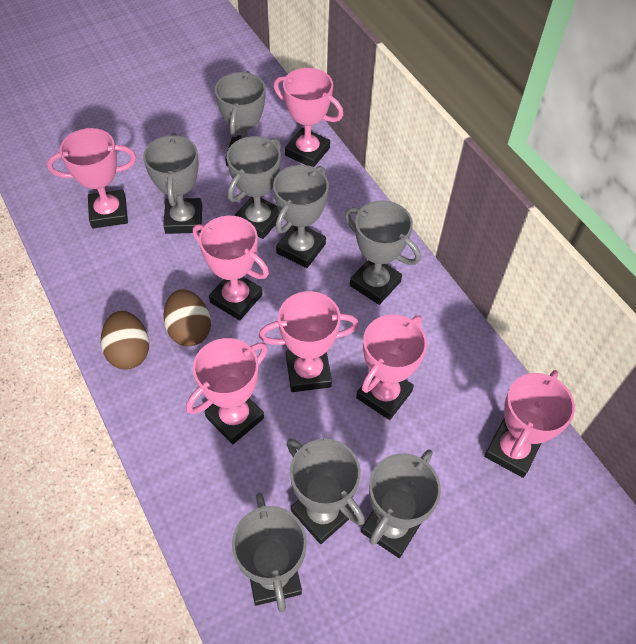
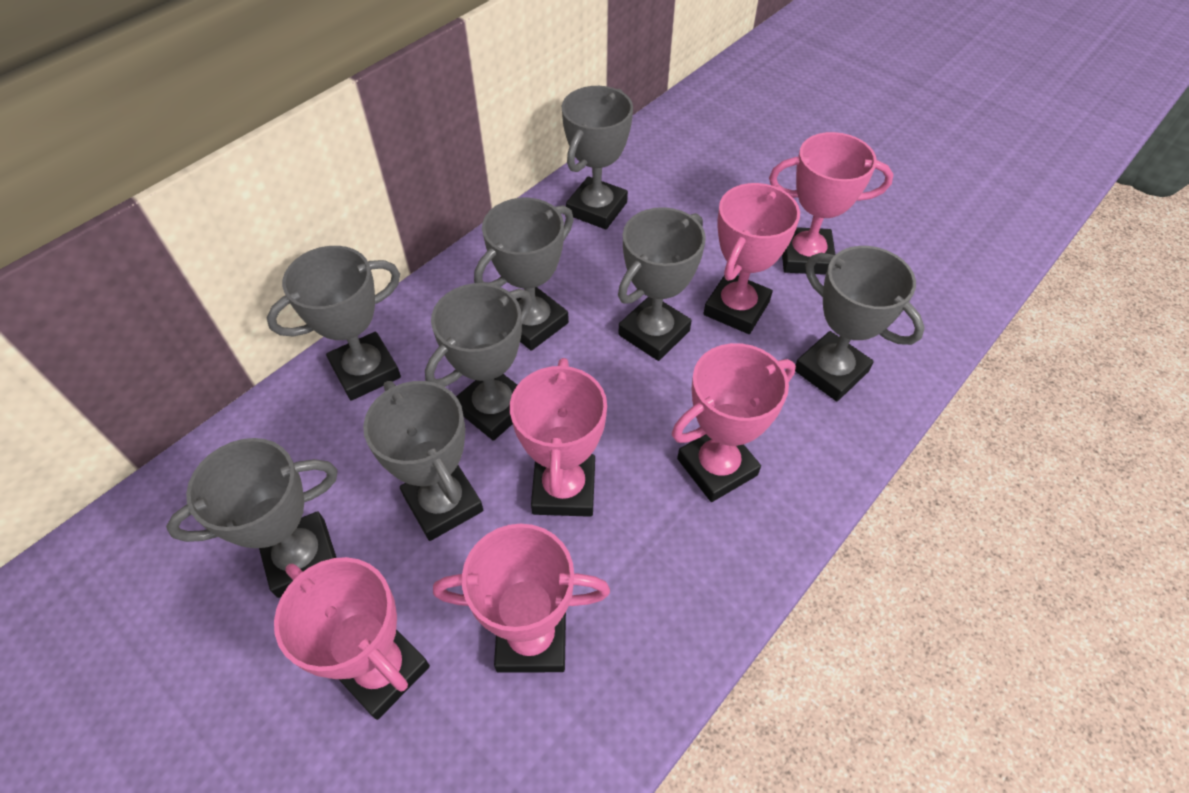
brown egg: [101,311,149,369] [163,289,211,347] = 2 -> none = 0
pink trophy: [47,128,136,228] [186,338,268,444] [193,216,269,320] [259,291,359,392] [273,68,343,167] [356,314,427,420] [484,370,575,478] = 7 -> [274,557,430,720] [433,524,610,673] [510,358,607,517] [672,343,796,502] [704,183,800,334] [769,132,893,275] = 6

